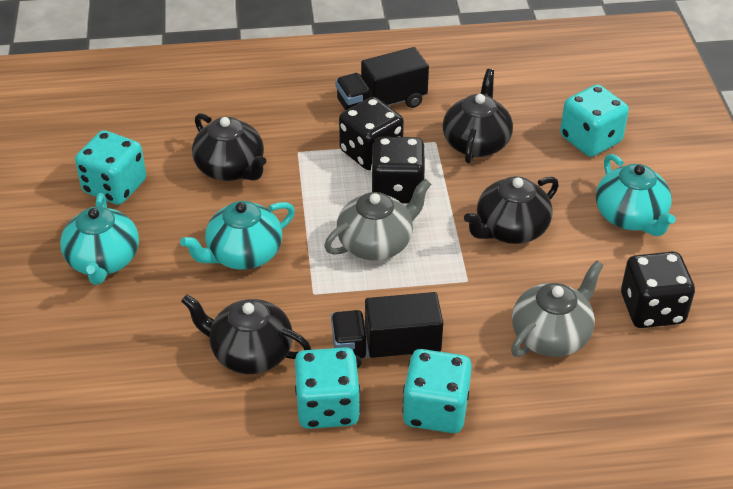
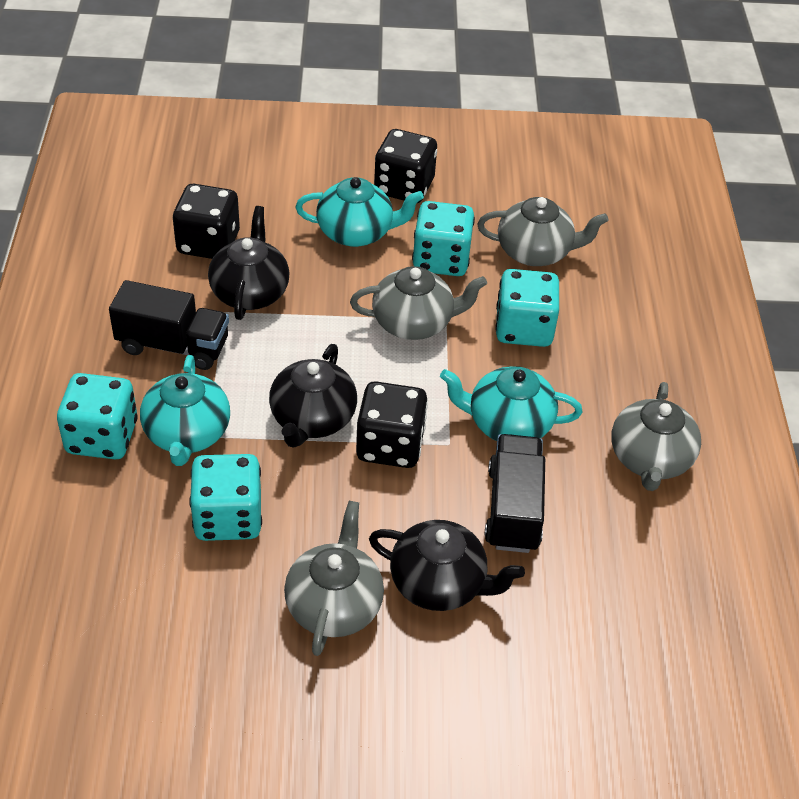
black teapot: [181,294,311,374] [192,113,266,181] [443,69,513,164] [464,176,559,244] = 4 -> [208,206,289,320] [269,344,357,448] [369,520,525,611] = 3
grey teapot: [324,179,431,260] [511,260,604,357] = 2 -> [284,501,384,656] [350,266,487,340] [477,197,609,266] [611,382,701,491] = 4

